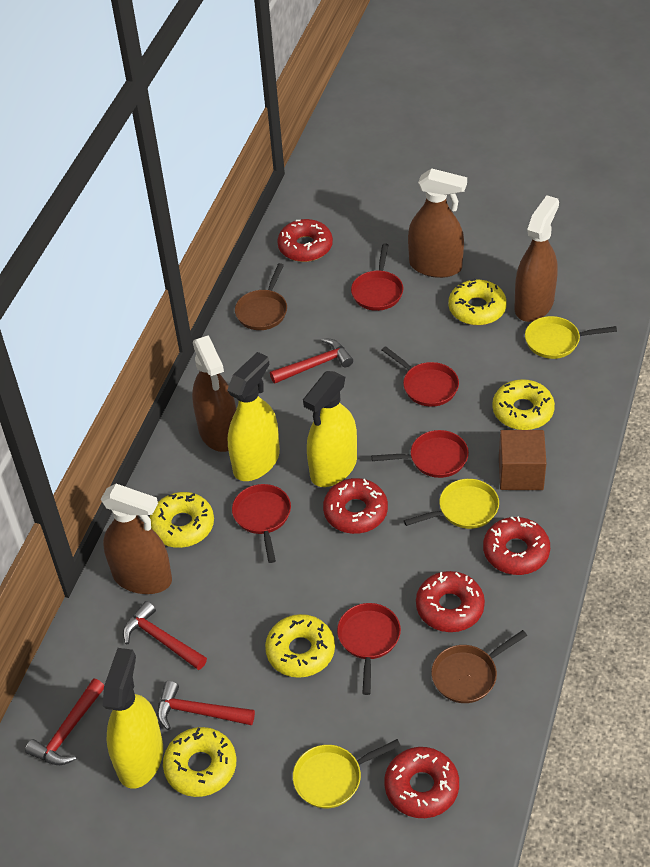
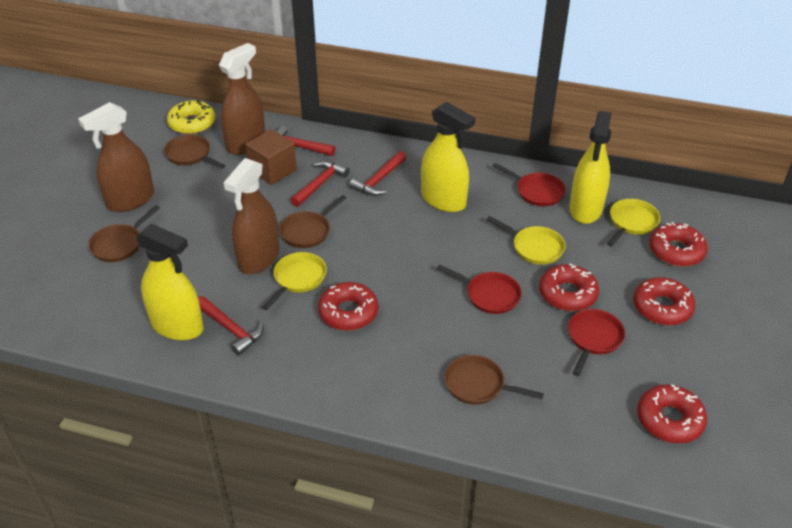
brown pan: [235,263,287,330] [431,630,527,703] = 2 -> [89,205,160,262] [164,134,226,169] [279,195,347,248] [445,355,544,405] = 4
brown spray bottle: [101,484,172,594] [192,335,236,452] [408,168,467,278] [514,195,559,322] = 4 -> [78,102,154,212] [219,43,265,155] [223,158,280,274] = 3
red pan: [232,484,291,563] [337,603,401,695] [351,243,403,311] [372,430,469,478] [382,346,459,407] = 5 -> [437,264,522,314] [492,163,566,206] [568,309,625,376] = 3
yellow donut: [150,492,214,548] [163,727,236,797] [265,614,335,678] [448,279,507,325] [492,379,555,430] = 5 -> [167,100,215,134] = 1

